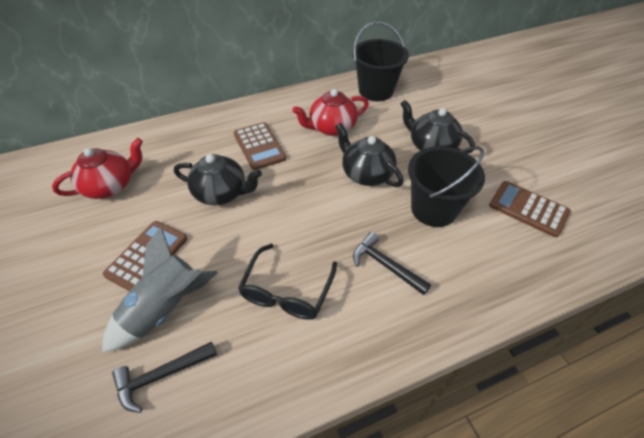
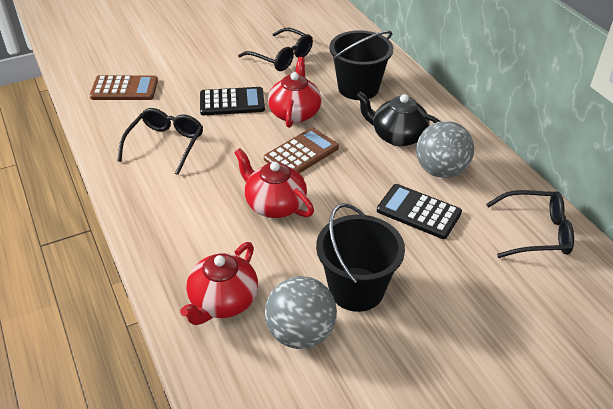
black calculator: none = 0 -> [200,87,265,115] [377,184,462,239] = 2
black glasses: [238,244,337,320] = 1 -> [117,108,203,175] [238,28,313,71] [486,190,574,258] = 3
black hammer: [112,342,217,413] [353,232,431,295] = 2 -> none = 0
black teapot: [174,154,262,206] [335,123,404,187] [400,100,475,154] = 3 -> [356,92,441,146] = 1
brown calculator: [103,221,187,291] [234,122,286,170] [489,181,571,237] = 3 -> [90,75,158,100] [264,128,339,173] = 2
grey ball: none = 0 -> [265,276,337,349] [416,121,474,178] = 2
grey rocket: [102,226,218,352] = 1 -> none = 0
red teapot: [52,138,143,199] [292,89,369,136] = 2 -> [180,242,258,325] [234,148,314,218] [268,57,322,128] = 3

